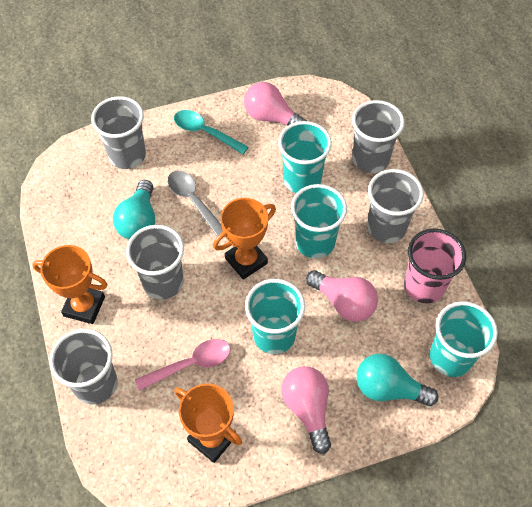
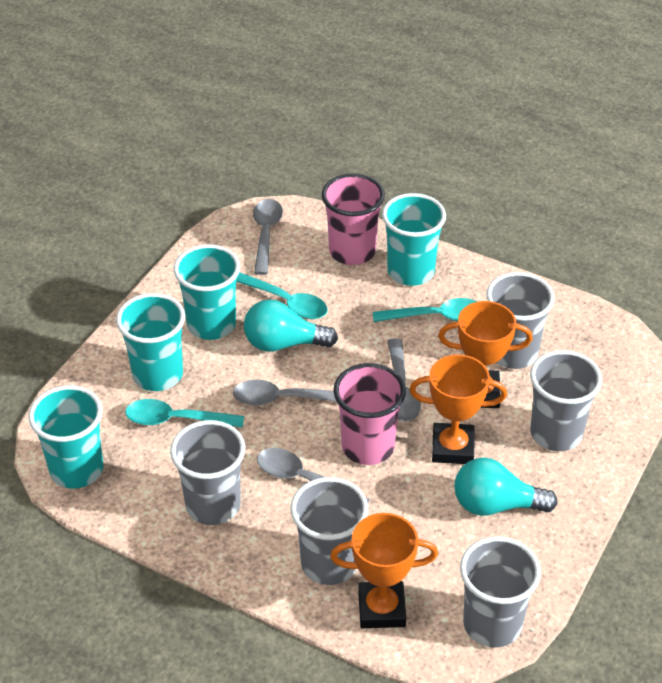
grey spoon: [168,171,223,236] = 1 -> [233,380,337,406] [253,199,283,275] [257,448,370,503] [388,338,421,422] = 4
pink cup: [404,229,466,303] = 1 -> [322,174,385,265] [334,363,406,465] = 2
pink light bulb: [244,82,307,126] [281,366,331,454] [306,270,378,322] = 3 -> none = 0
pink spoon: [135,339,231,391] = 1 -> none = 0
turquoise spoon: [174,110,248,154] = 1 -> [125,399,244,428] [236,272,328,319] [373,298,477,322] = 3

